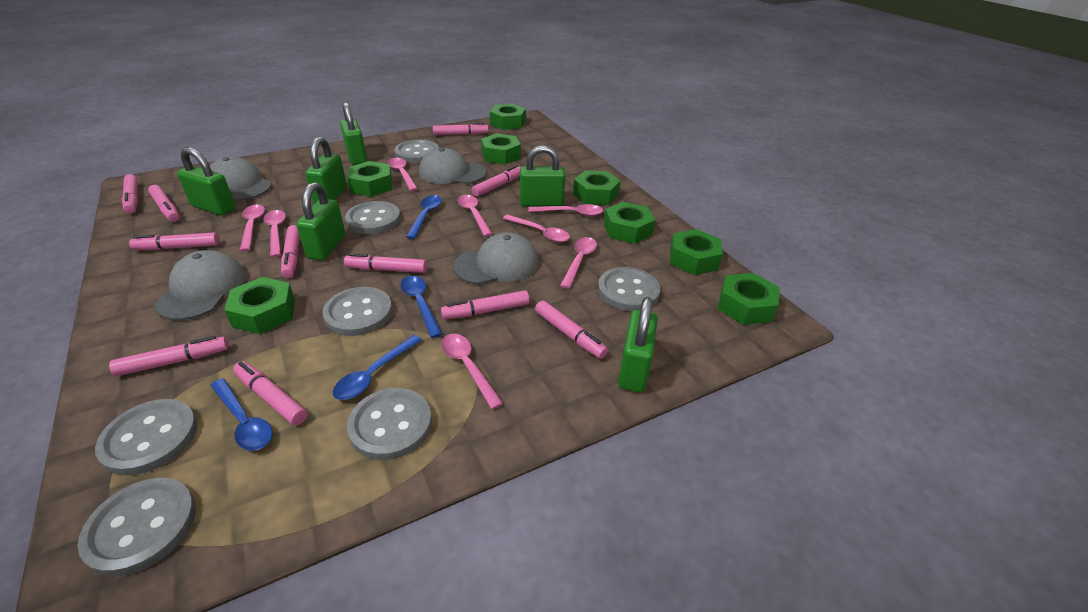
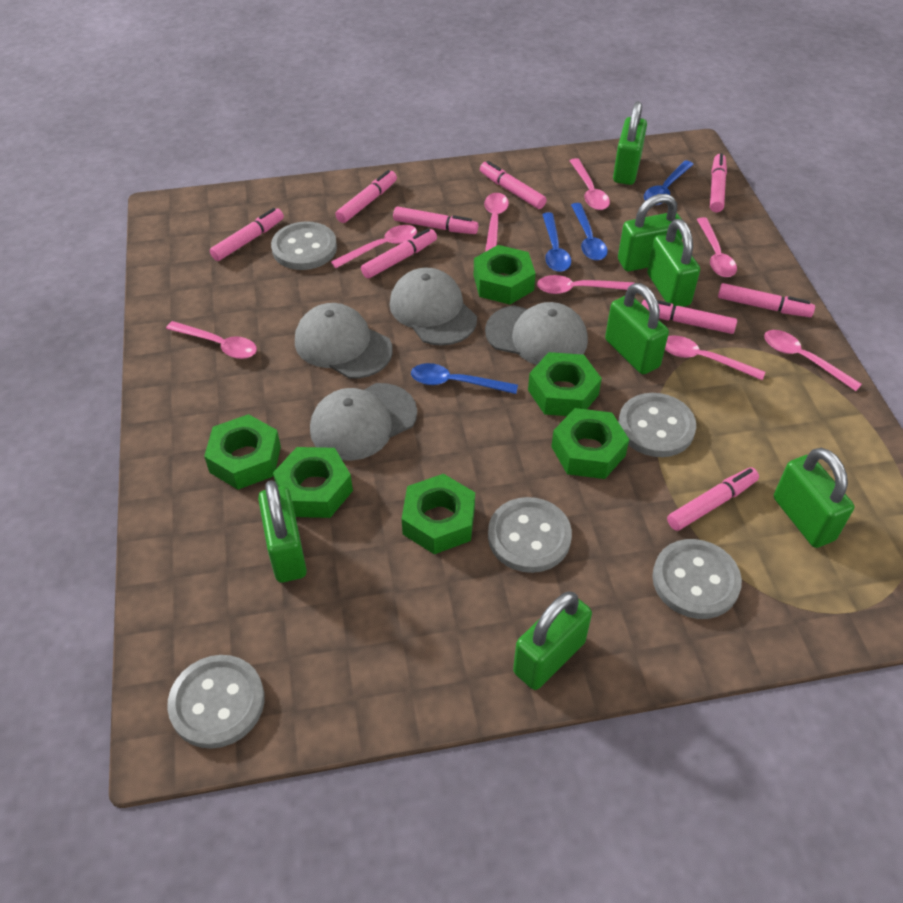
green nut: [224,277,295,334] [347,161,392,197] [481,133,521,164] [490,104,526,130] [573,170,621,205] [604,202,655,244] [670,229,723,275] [718,273,780,325] = 8 -> [204,414,281,489] [273,447,353,518] [402,474,475,554] [474,245,536,305] [528,352,602,416] [551,408,629,479] = 6
green padlock: [177,147,236,215] [296,182,345,260] [305,137,347,204] [340,102,367,165] [520,145,565,206] [618,297,658,392] = 6 -> [258,480,307,582] [513,592,592,690] [605,283,669,374] [613,101,647,185] [618,194,682,271] [647,219,700,307] [774,448,854,548] = 7
grey button: [77,478,196,576] [95,399,197,475] [322,287,392,336] [345,201,401,234] [347,388,432,460] [395,140,439,163] [598,267,660,311] = 7 -> [167,655,265,749] [271,221,337,270] [488,497,572,573] [618,393,696,457] [652,539,742,619] = 5
pink marker: [109,336,228,376] [122,174,138,213] [129,232,219,250] [148,185,180,222] [233,361,307,425] [281,225,300,278] [344,253,427,273] [433,123,488,135] [441,290,529,319] [471,165,521,197] [535,300,608,359] = 11 -> [210,208,284,261] [335,170,397,223] [361,228,437,278] [393,206,478,234] [480,161,547,209] [642,300,737,334] [667,467,759,531] [710,153,727,212] [718,283,815,317] = 9

